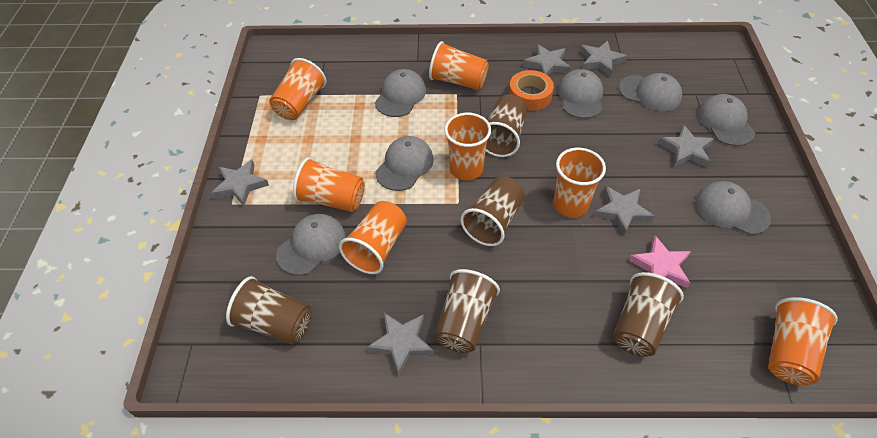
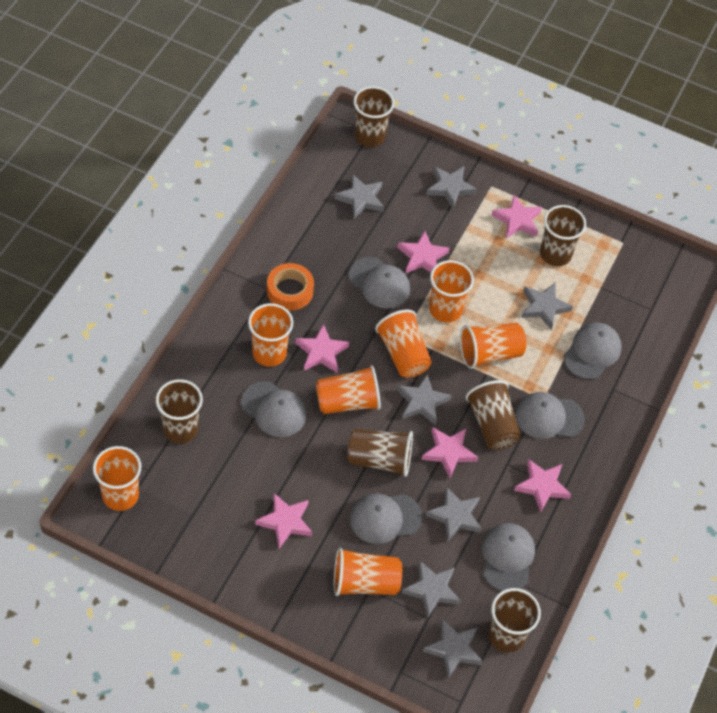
brown cup: [226,276,312,345] [434,269,500,353] [460,176,525,246] [486,94,528,157] [613,272,684,357] = 5 -> [156,379,203,444] [347,429,413,477] [353,86,394,147] [466,380,521,450] [488,588,541,653] [540,205,586,266] = 6
grey cap: [276,214,346,275] [375,69,426,117] [375,136,434,191] [558,69,603,119] [619,73,682,111] [695,181,771,235] [698,94,755,146] = 7 -> [241,381,306,437] [349,257,410,309] [350,494,422,544] [482,523,535,591] [515,392,585,439] [564,323,622,379] = 6
grey star: [211,159,269,206] [367,313,434,376] [523,44,571,76] [580,41,627,77] [594,186,654,235] [658,124,714,168] = 6 -> [335,174,384,219] [397,373,452,425] [402,560,461,618] [423,619,483,678] [426,166,477,208] [426,486,482,542] [521,283,573,330] = 7
pink star: [628,236,691,288] = 1 -> [255,493,312,548] [295,324,350,373] [398,231,450,273] [421,427,478,478] [492,195,542,238] [514,459,571,513] = 6

